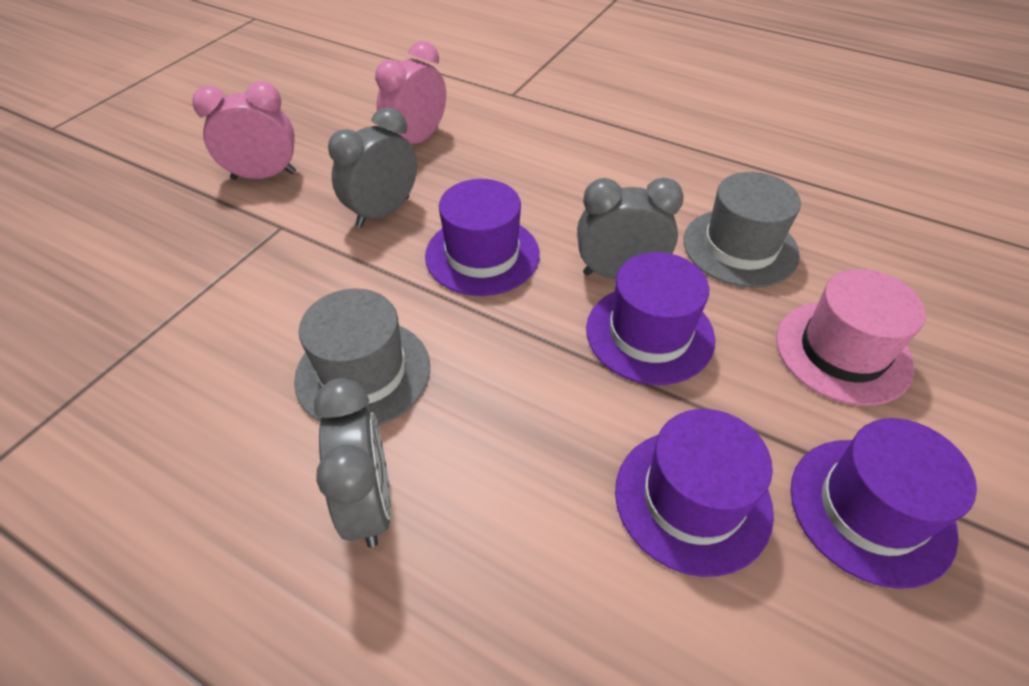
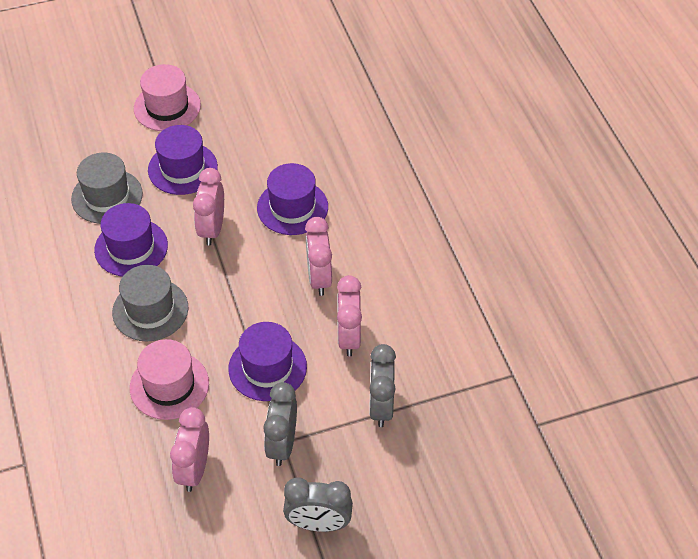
pink clock: [192,81,296,180] [375,41,446,144] = 2 -> [170,407,209,492] [193,168,224,245] [305,217,332,296] [337,275,362,356] = 4
pink hat: [776,269,926,406] = 1 -> [130,339,209,420] [134,64,201,131] = 2

